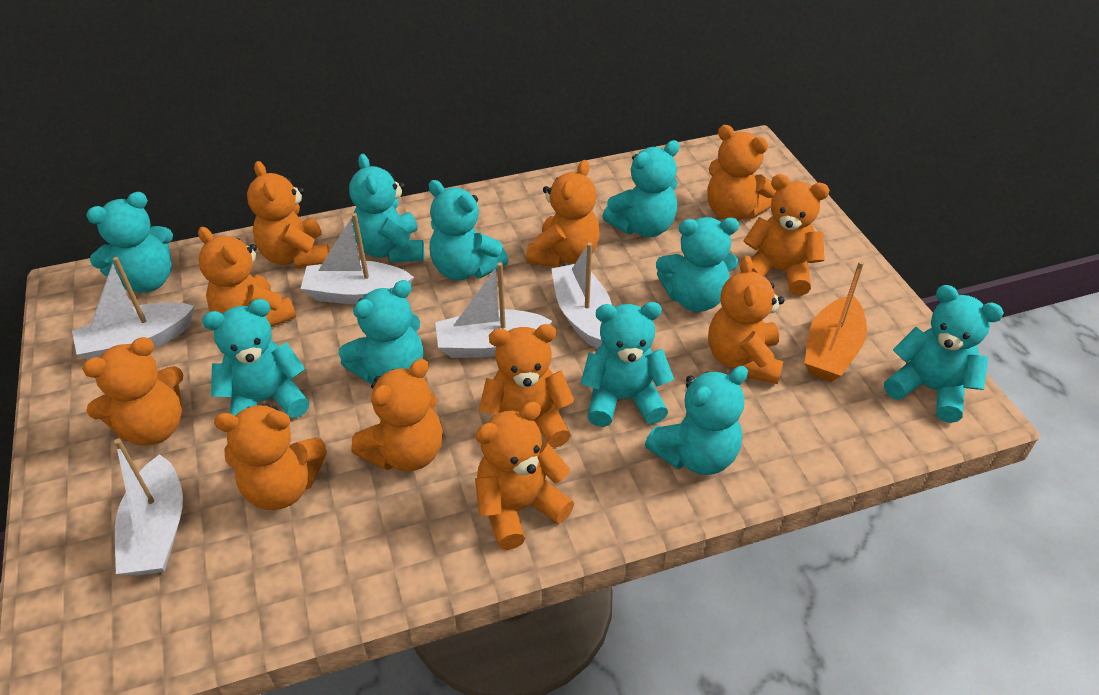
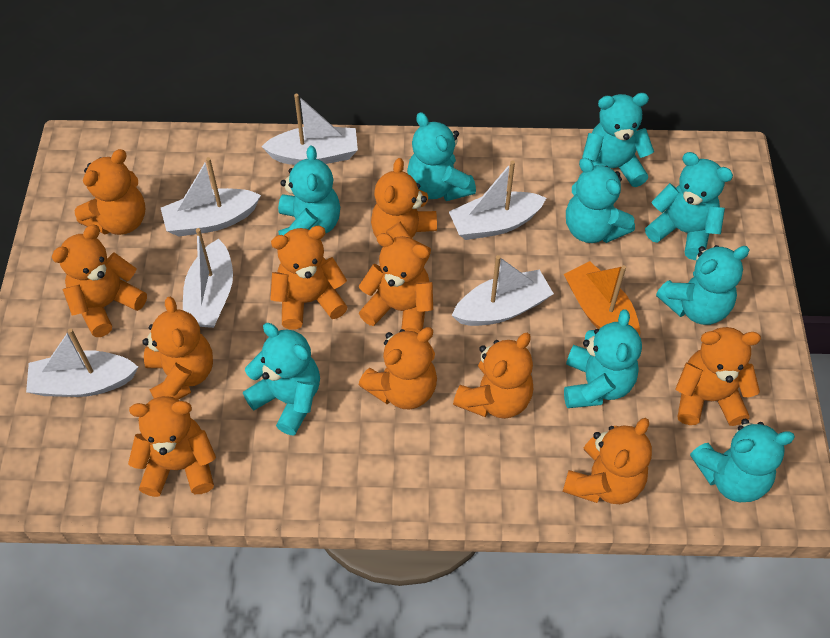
turquoise teddy bear: [86,192,173,293] [202,299,309,418] [339,280,423,384] [349,154,424,262] [429,180,508,280] [581,302,674,427] [602,140,680,237] [645,366,748,475] [656,217,739,312] [884,285,1004,423] = 10 -> [243,323,320,435] [278,146,340,235] [407,112,476,201] [564,309,642,408] [566,158,635,243] [582,93,654,187] [645,152,733,260] [656,245,750,325] [690,419,795,502] = 9
white boat: [72,257,194,359] [114,439,183,576] [300,213,414,304] [435,262,552,358] [551,242,612,349] = 5 -> [26,328,138,397] [161,157,261,237] [183,228,233,328] [261,94,358,165] [449,161,546,240] [452,255,554,326] = 6

